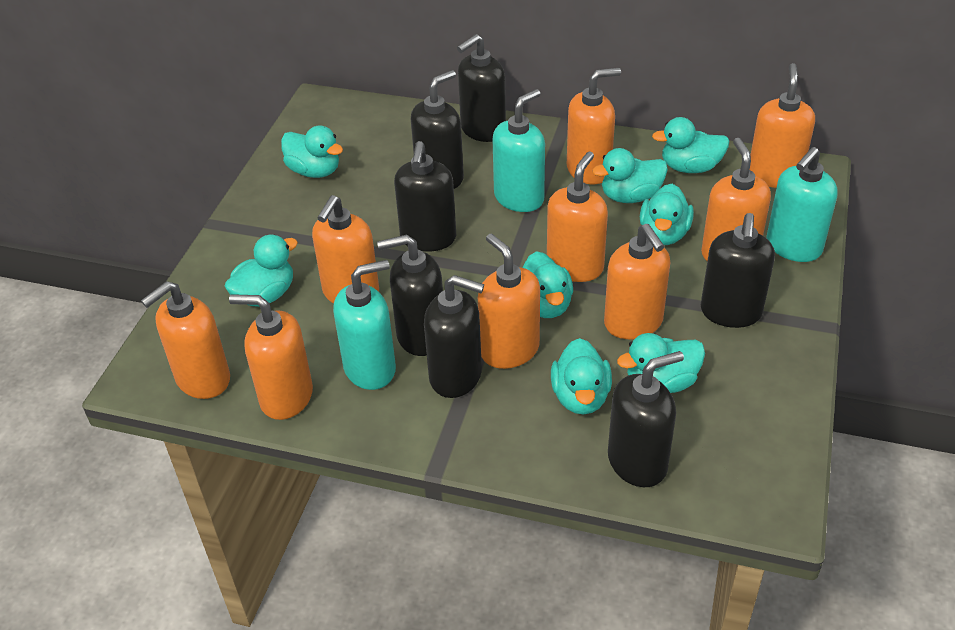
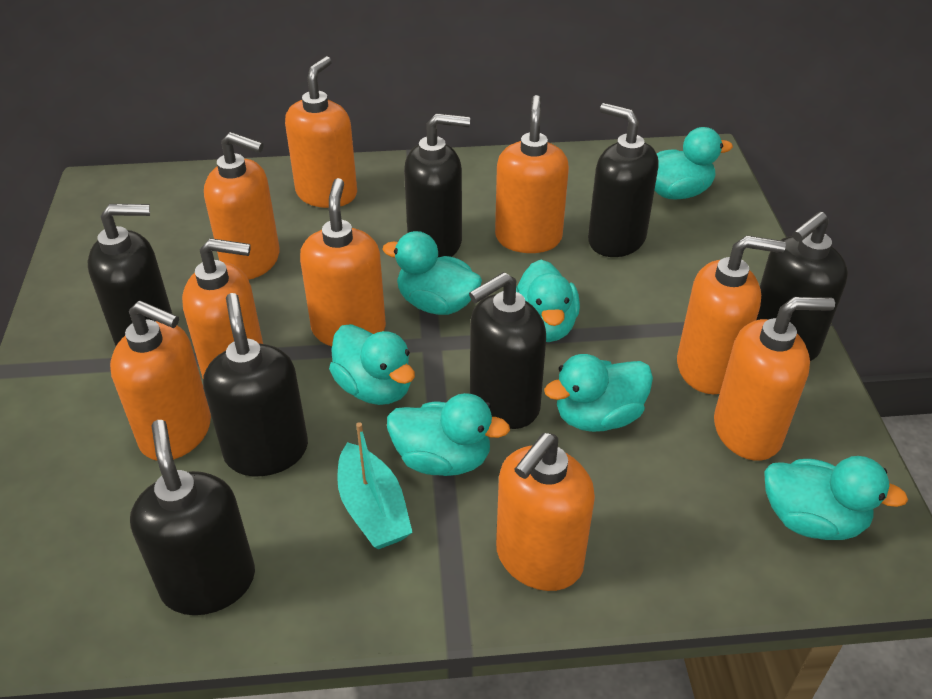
turquoise boat: none = 0 -> [337,422,413,549] = 1
turquoise duck: [224,235,298,307] [281,125,343,178] [523,251,573,318] [551,338,612,415] [592,148,668,203] [617,333,705,393] [640,184,694,245] [652,117,729,173] = 8 -> [329,324,415,405] [382,231,482,315] [387,393,510,476] [516,260,580,342] [544,354,653,432] [654,127,733,199] [764,456,908,540] = 7
turquoise soap dispenser: [333,260,396,390] [493,89,545,212] [766,147,838,262] = 3 -> none = 0

